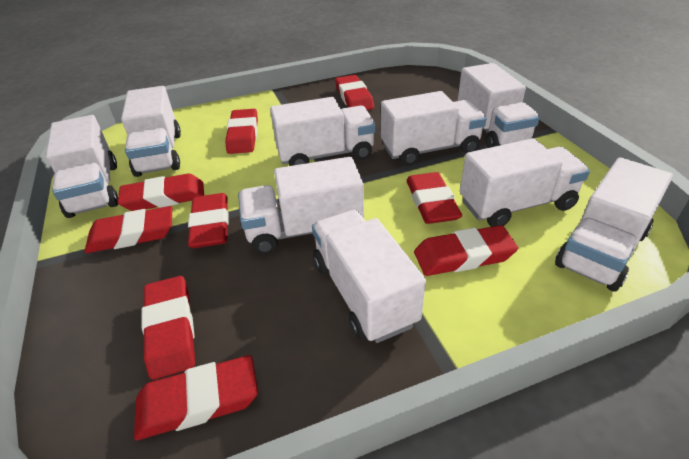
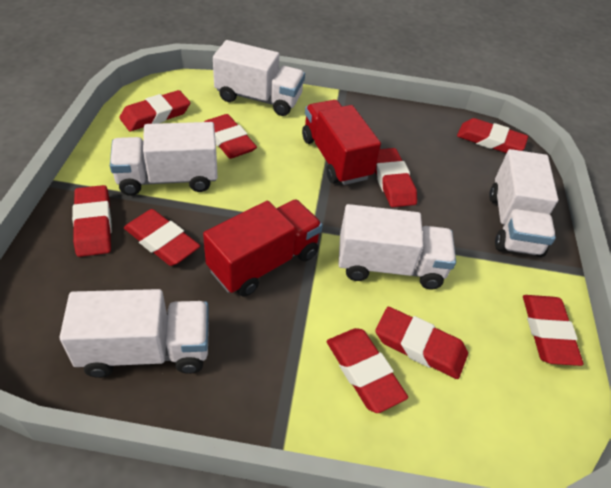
red truck: none = 0 -> [203,200,323,297] [302,100,381,185] = 2
white truck: [46,115,118,218] [121,86,181,177] [238,157,364,254] [270,97,376,166] [312,210,426,343] [381,91,487,166] [457,63,540,148] [460,138,590,227] [555,157,673,292] = 9 -> [60,289,209,378] [110,122,218,196] [213,40,305,116] [338,204,456,289] [489,149,558,257] = 5

